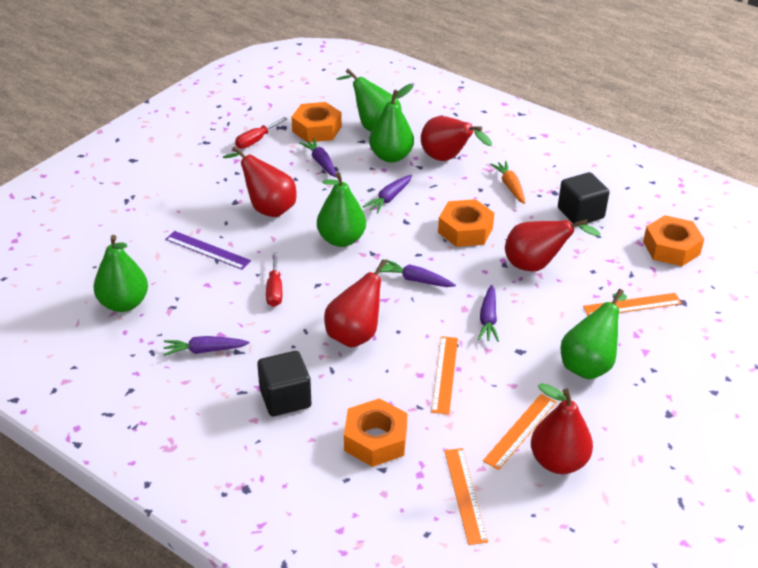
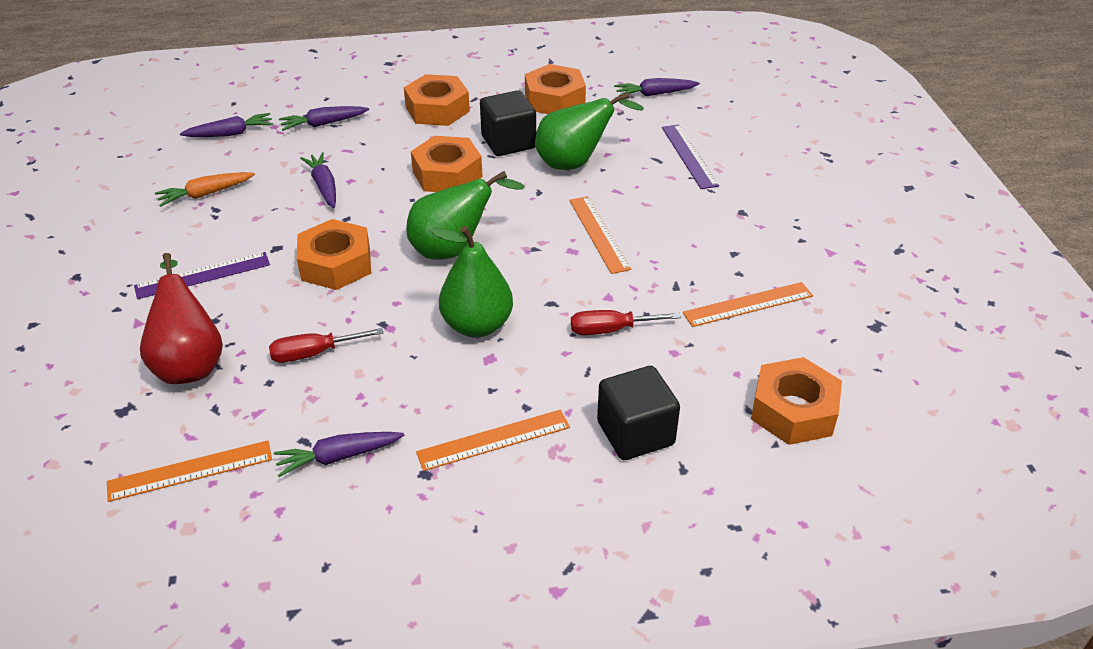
green pear: [93,235,148,312] [317,172,366,247] [337,69,402,132] [369,84,414,163] [560,289,627,380] = 5 -> [406,171,525,260] [430,226,513,337] [535,92,644,170] = 3
orange nut: [291,102,342,143] [344,398,408,467] [438,199,494,247] [643,215,704,266] = 4 -> [297,219,371,290] [404,74,470,126] [411,136,483,192] [525,64,586,114] [751,357,842,445] = 5
purple ruler: [165,231,251,270] = 1 -> [134,252,270,299] [662,124,719,189] = 2
red pear: [223,146,296,217] [324,260,393,348] [421,116,492,161] [505,219,600,272] [531,383,593,474] = 5 -> [140,253,223,384] = 1

